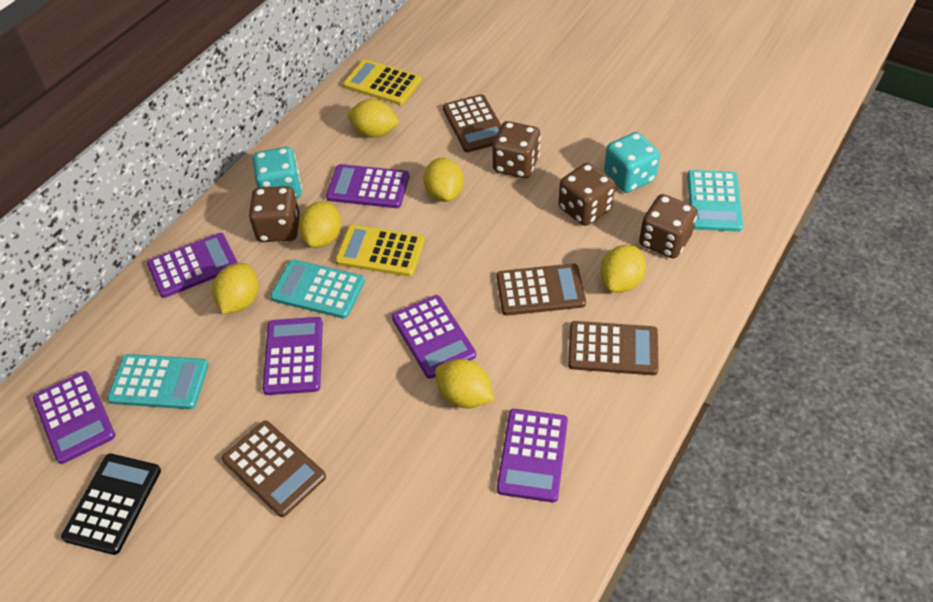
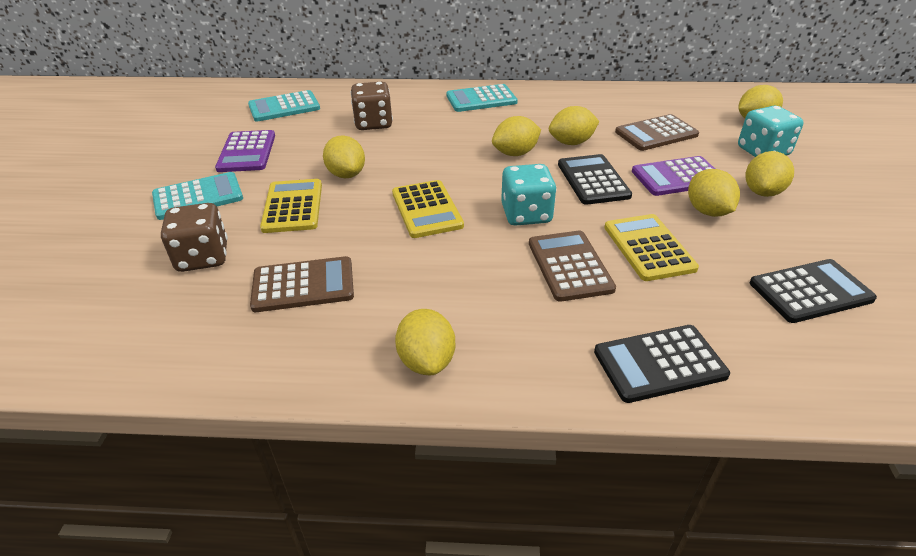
black calculator: [61,454,161,555] = 1 -> [558,154,632,205] [594,325,730,403] [750,259,877,323] = 3
brown calculator: [222,421,326,517] [443,94,502,152] [497,263,586,315] [568,321,659,375] = 4 -> [250,256,354,312] [529,231,616,302] [615,114,699,151] = 3
brown dice: [249,186,300,242] [492,121,541,178] [558,163,615,226] [639,194,697,258] = 4 -> [161,203,228,272] [351,82,393,130] = 2
purple calculator: [33,371,115,464] [147,233,238,298] [263,317,323,395] [326,164,409,208] [392,295,476,379] [497,409,568,502] = 6 -> [215,130,275,172] [632,156,715,196] = 2
yellow calculator: [335,225,425,276] [343,59,422,105] = 2 -> [260,179,322,233] [392,180,464,238] [604,214,699,281] = 3
yellow lemon: [212,263,258,314] [299,201,341,248] [348,99,400,138] [424,158,464,202] [435,359,494,408] [600,245,646,293] = 6 -> [323,135,365,178] [395,309,455,375] [492,116,541,156] [549,106,600,145] [688,169,740,217] [739,85,783,118] [746,151,794,197] = 7

